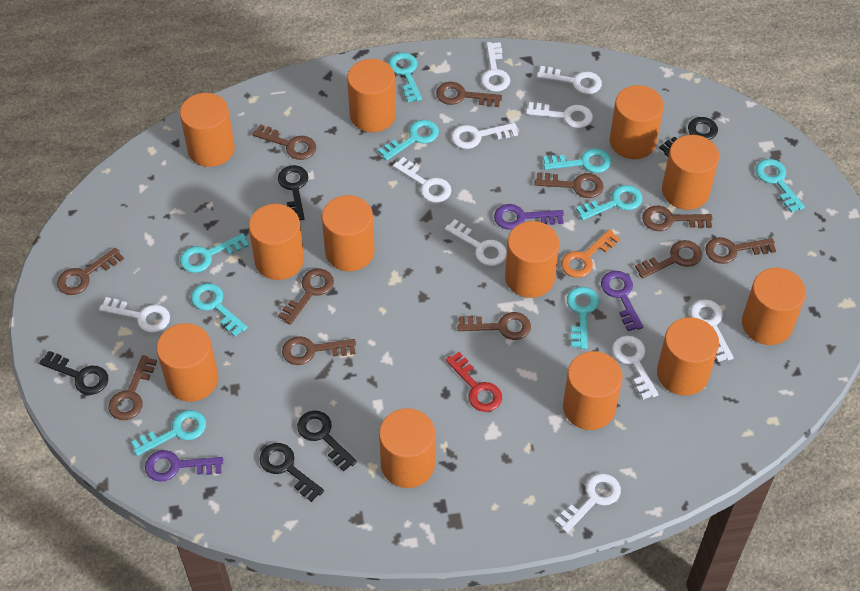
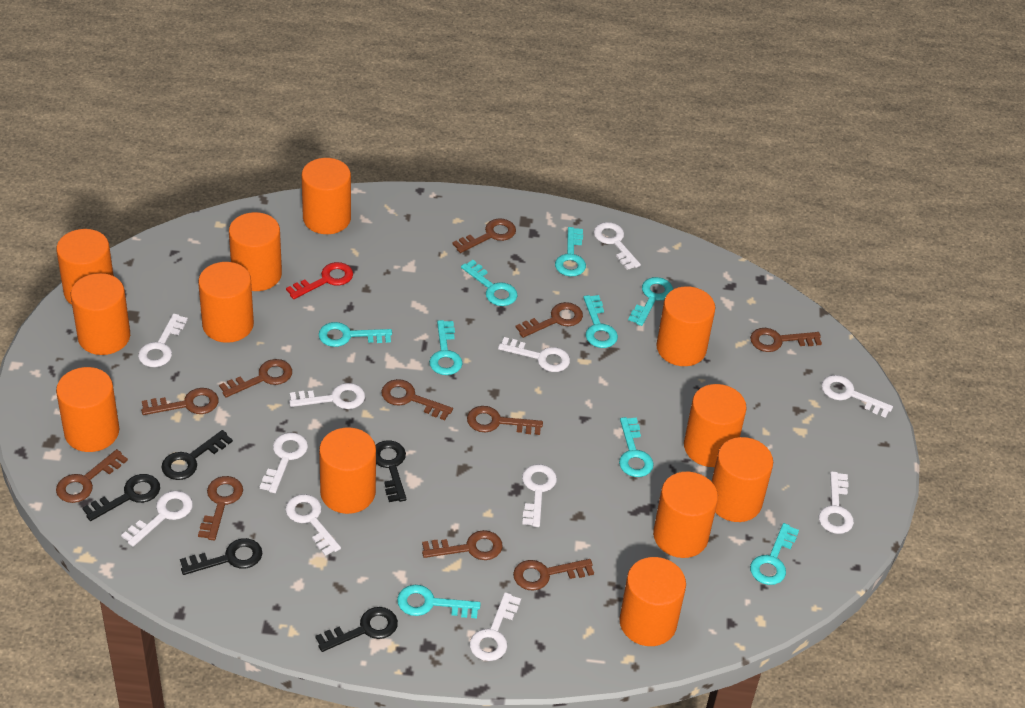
orange key: [561,229,620,278] = 1 -> none = 0
purple key: [145,450,223,482] [494,204,564,230] [601,271,643,331] = 3 -> none = 0
white key: [99,297,170,333] [393,157,451,203] [445,219,507,266] [451,123,518,149] [481,42,510,92] [526,102,593,128] [537,66,602,94] [555,473,621,533] [612,336,659,400] [690,299,734,362] = 10 -> [121,491,193,547] [138,313,188,367] [260,432,308,493] [285,494,341,556] [289,383,365,409] [470,592,521,661] [498,337,570,372] [522,464,557,527] [594,222,641,270] [819,471,854,534] [821,375,893,418] = 11

